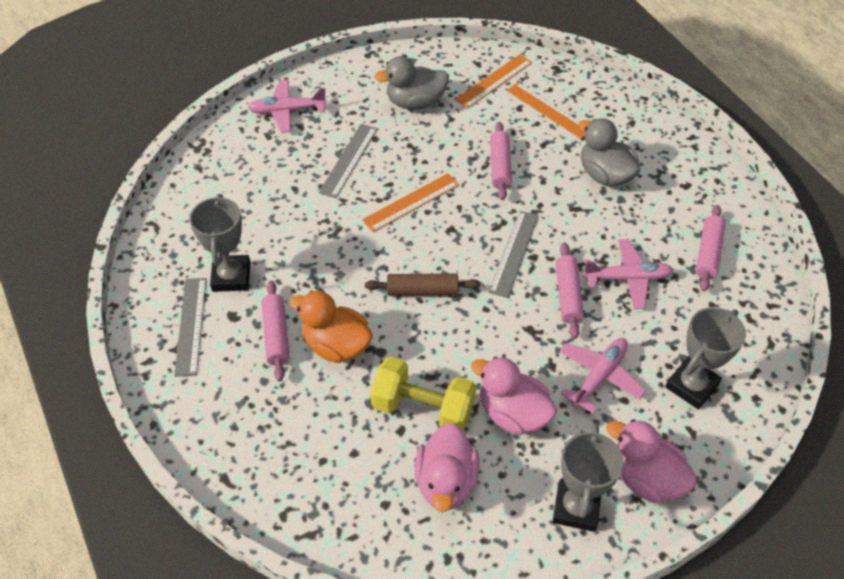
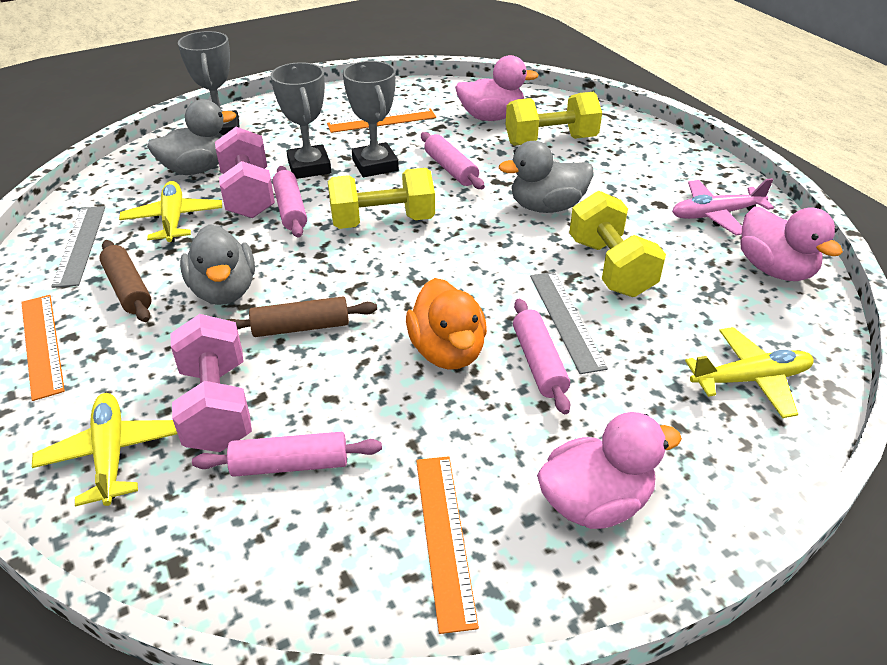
brown rolling pin: [365,273,481,296] = 1 -> [99,240,152,322] [227,296,377,337] = 2
grey duck: [374,56,449,110] [579,118,641,186] = 2 -> [147,99,236,175] [180,224,255,305] [499,141,594,213] = 3
grey ruler: [174,278,206,377] [319,124,377,198] [488,211,539,298] = 3 -> [51,206,105,288] [530,272,608,374] = 2
pink dumbbell: none = 0 -> [171,314,252,452] [215,127,275,218] = 2
pink plane: [247,80,327,133] [559,338,646,414] [583,239,674,309] = 3 -> [672,178,774,235] = 1
yellow dumbbell: [370,356,476,431] = 1 -> [328,168,435,229] [506,92,602,146] [569,191,666,297] = 3
yellow plane: none = 0 -> [32,393,177,507] [119,181,222,243] [685,327,814,418] = 3

